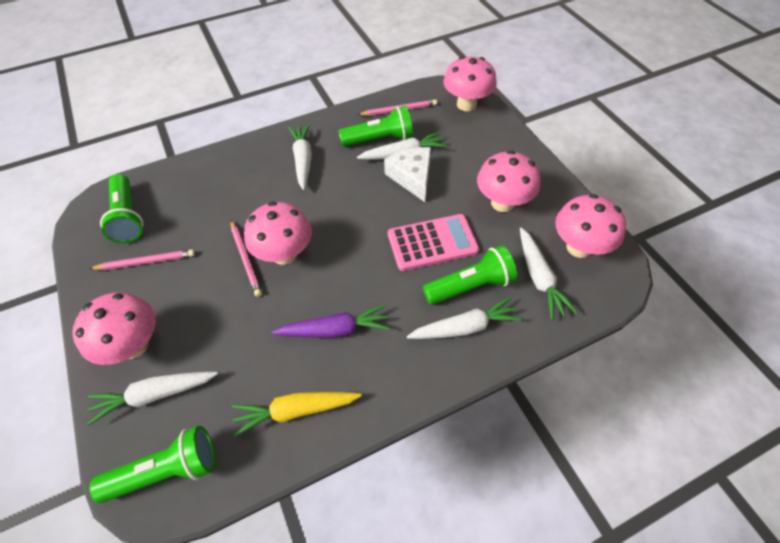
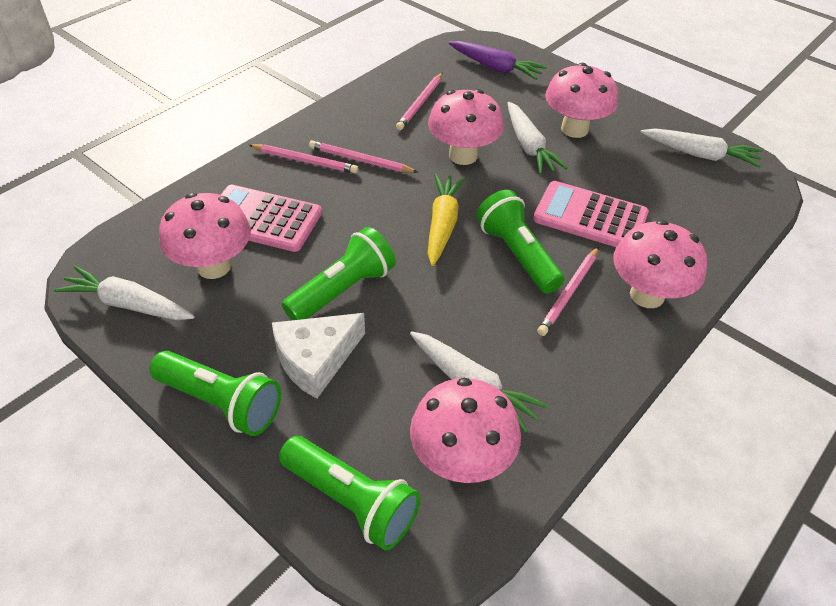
pink calculator: [388,214,479,271] = 1 -> [221,185,322,252] [533,181,649,247] = 2
pink pencil: [89,249,195,270] [231,220,262,297] [358,99,437,116] = 3 -> [249,144,358,174] [309,140,418,173] [396,72,443,130] [537,247,599,336] = 4
white carrot: [87,372,218,425] [288,124,312,190] [357,132,448,160] [407,296,523,339] [520,228,578,320] = 5 -> [54,266,195,320] [410,331,549,433] [508,102,568,174] [641,128,762,168] = 4

